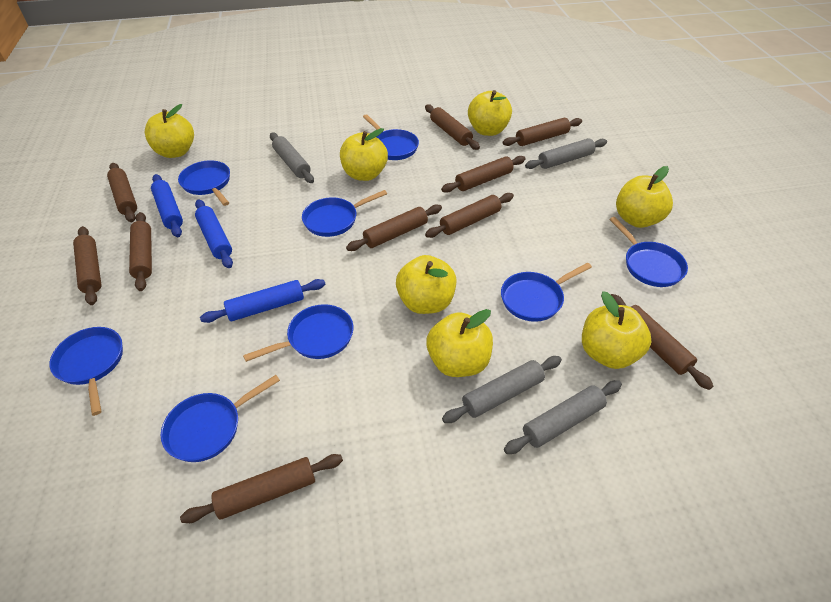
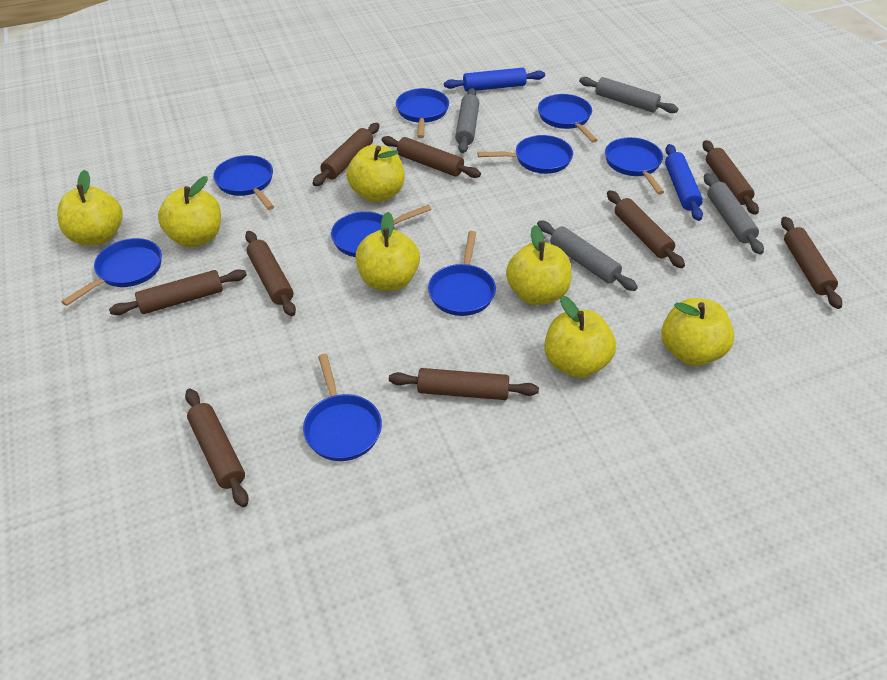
blue pan: [49,327,123,416] [161,375,280,462] [178,160,230,206] [243,304,353,362] [302,190,387,237] [363,114,419,160] [501,263,592,322] [609,217,688,287] = 8 -> [61,238,162,306] [213,155,274,210] [303,354,382,461] [331,205,431,257] [396,88,449,138] [428,231,496,316] [477,135,573,174] [538,94,598,143] [605,137,664,195] = 9
blue rolling pin: [151,174,183,237] [195,199,233,268] [200,279,326,323] = 3 -> [444,68,545,92] [665,144,703,221] = 2
brown rolling pin: [73,226,101,305] [107,163,137,222] [129,212,152,291] [180,454,343,523] [346,204,442,251] [425,104,480,150] [425,193,514,238] [441,156,526,193] [503,118,582,146] [611,294,713,390] = 10 -> [109,269,247,315] [185,389,249,507] [245,231,296,316] [313,123,379,186] [382,136,481,178] [389,368,539,400] [607,190,685,268] [702,140,759,215] [781,217,842,309] = 9

